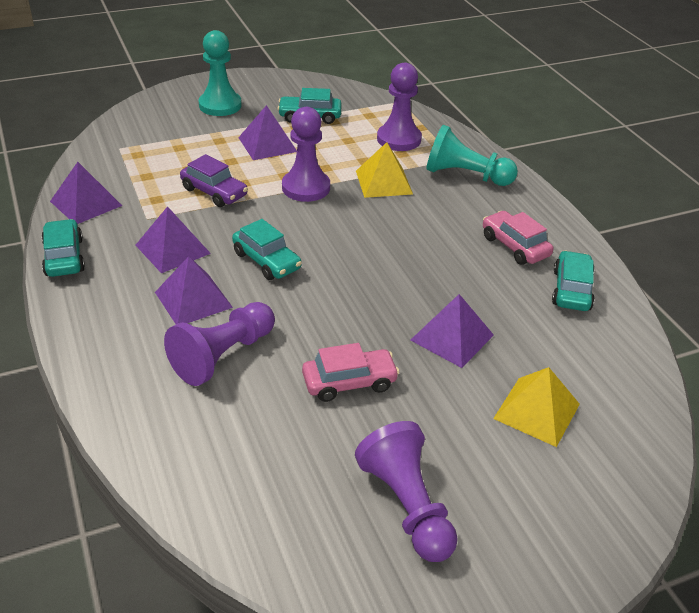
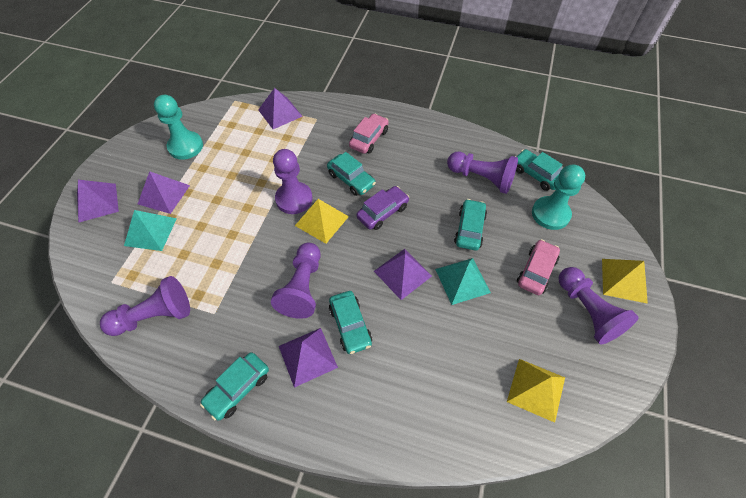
purple pawn: [164,302,275,386] [282,107,330,202] [355,421,458,562] [377,63,422,151] = 4 -> [100,276,190,336] [271,243,321,319] [273,149,313,214] [447,152,518,194] [559,267,639,345] = 5
turquoise car: [41,219,85,277] [232,219,302,280] [277,88,342,124] [552,251,595,311] = 4 -> [200,352,269,420] [327,152,376,196] [329,291,372,354] [454,199,487,250] [515,149,563,191] = 5
turquoise pyramid: none = 0 -> [124,210,177,251] [435,258,491,305] = 2
yellow pyramid: [356,142,413,198] [493,367,580,447] = 2 -> [295,199,349,244] [507,359,565,423] [602,259,648,304] = 3

